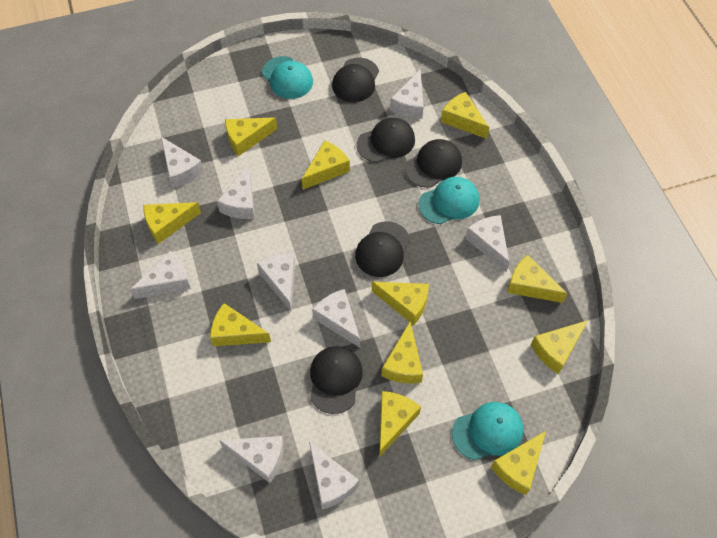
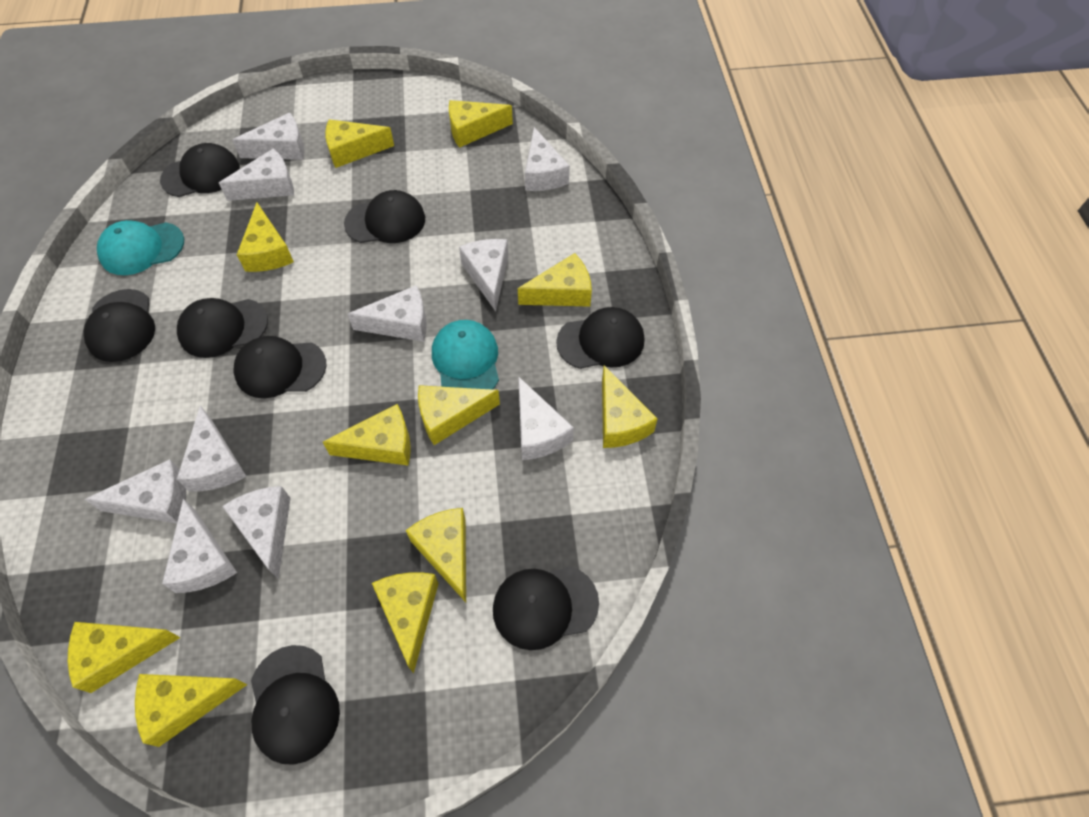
black cap: [310,346,363,414] [332,58,379,102] [355,221,410,277] [357,118,415,163] [405,139,462,188] = 5 -> [83,289,155,362] [160,143,240,197] [177,298,268,358] [233,336,326,398] [251,645,340,765] [344,190,425,243] [493,566,599,650] [556,307,645,369] = 8
turquoise cap: [262,56,313,99] [418,177,479,224] [452,402,524,460] = 3 -> [97,220,184,275] [432,320,499,389] = 2
white cheese: [130,251,191,299] [161,137,204,188] [217,165,255,219] [219,436,284,483] [257,253,295,311] [309,442,359,509] [312,289,360,348] [390,69,424,119] [465,215,509,272] = 9 -> [85,459,186,524] [162,499,237,593] [177,405,246,492] [219,148,294,201] [222,486,291,580] [232,113,304,160] [347,285,427,342] [459,239,508,311] [518,376,574,460] [525,127,570,191] = 10

